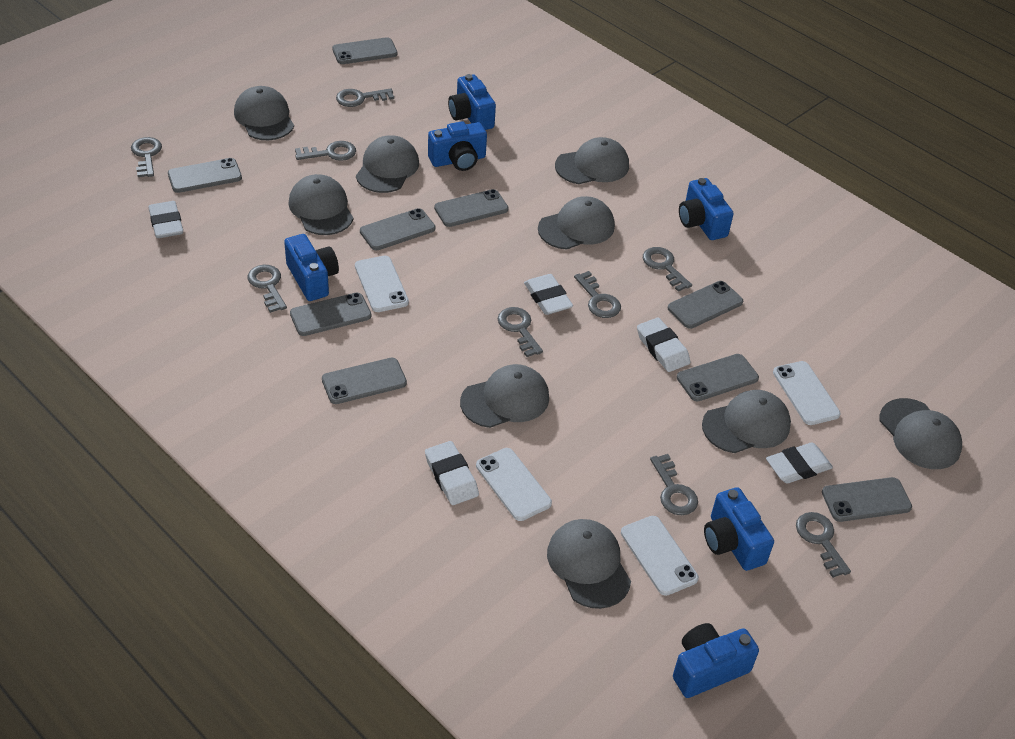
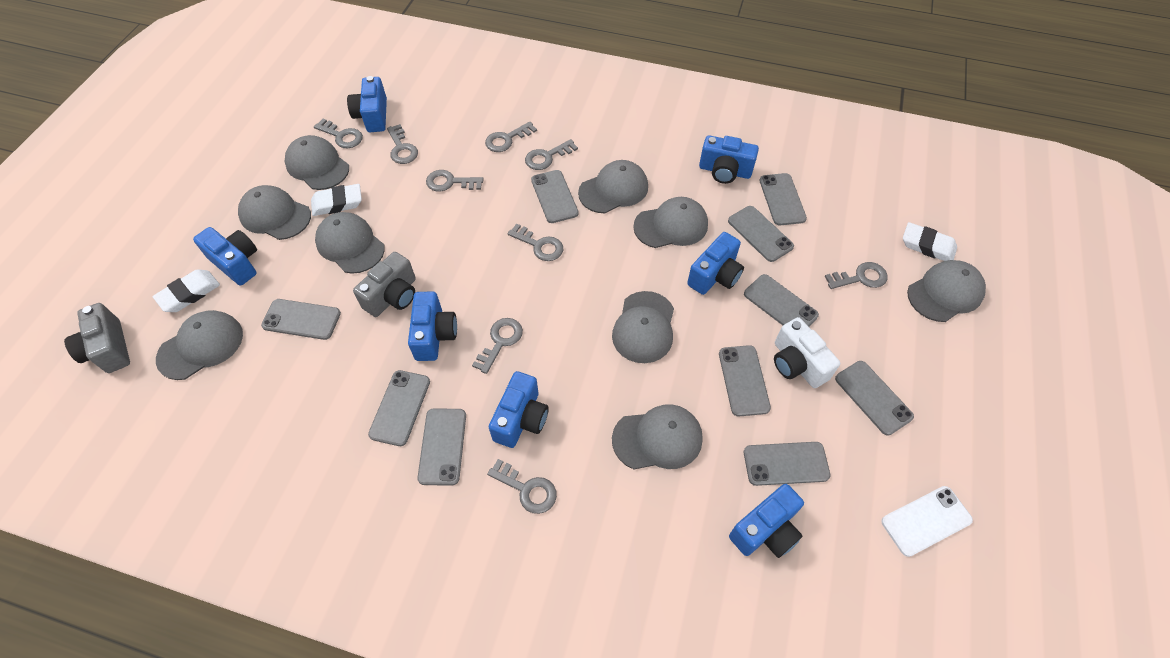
blue camera: [284,234,339,301] [428,121,487,171] [448,74,496,130] [673,623,759,698] [679,178,734,240] [704,487,774,571] = 6 -> [193,227,257,286] [347,76,387,132] [408,291,457,361] [489,371,549,448] [687,232,744,295] [699,135,759,184] [729,484,804,558] = 7
grey camera: none = 0 -> [64,303,130,373] [353,252,416,317] = 2
grey phone: [168,158,242,193] [290,293,371,336] [322,358,407,404] [332,37,398,64] [360,208,435,250] [434,189,509,227] [668,281,743,329] [677,354,759,401] [822,477,912,522] = 9 -> [261,299,341,340] [368,370,430,446] [417,409,466,486] [531,170,579,223] [719,345,771,416] [728,206,794,262] [744,274,819,327] [744,442,830,486] [759,173,807,226] [835,361,914,436] = 10
white camera: none = 0 -> [774,317,840,388] = 1
white eraser: [149,201,183,238] [425,441,479,505] [524,274,573,315] [637,318,690,372] [766,443,833,484] = 5 -> [153,269,220,312] [311,184,362,216] [903,222,957,261] = 3
white phone: [355,256,409,312] [476,448,552,521] [621,516,699,596] [773,361,841,425] = 4 -> [881,486,973,557] = 1

